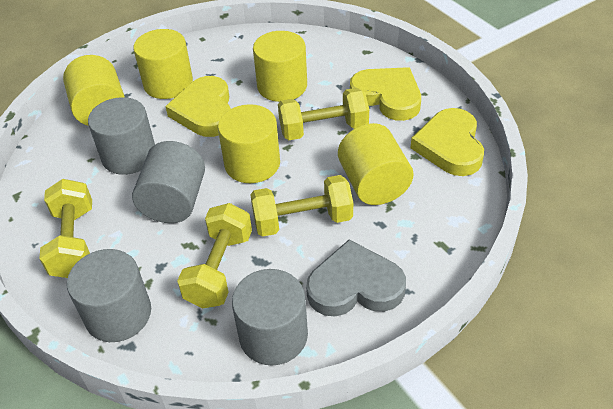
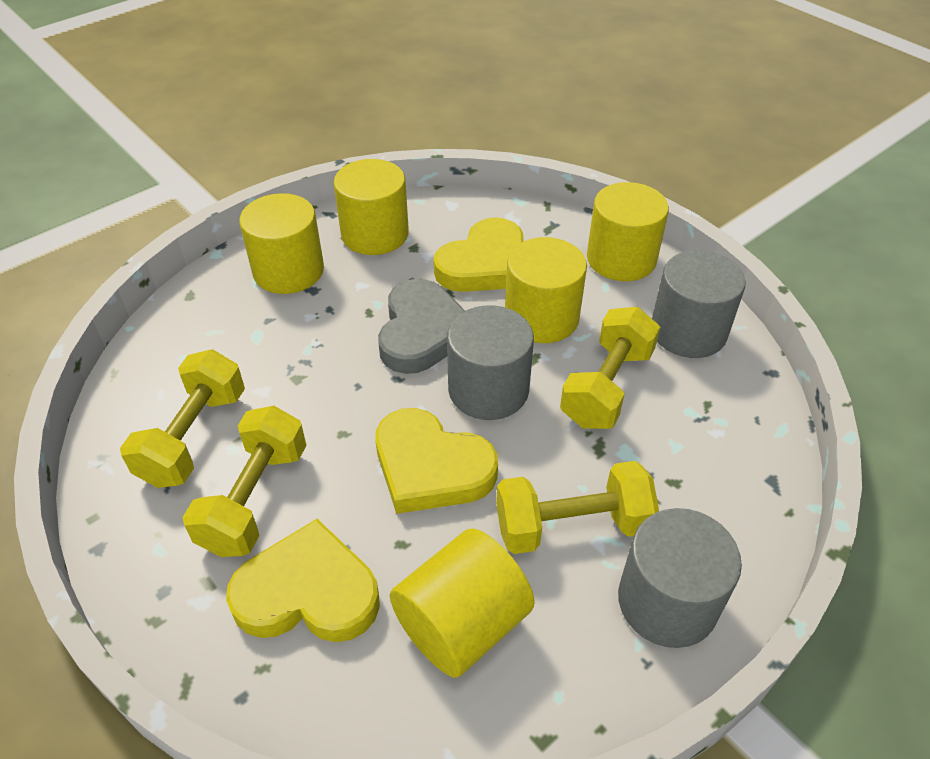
grey cylinder: [67,249,151,342] [88,97,155,175] [132,141,205,223] [232,269,308,365] = 4 -> [447,305,534,420] [618,508,742,648] [652,250,746,358] = 3

